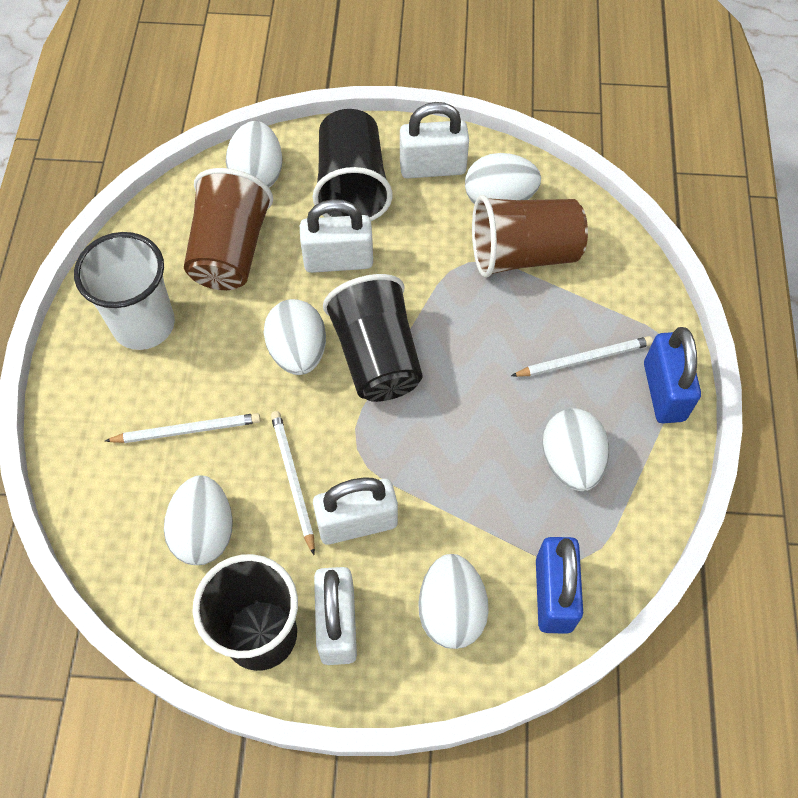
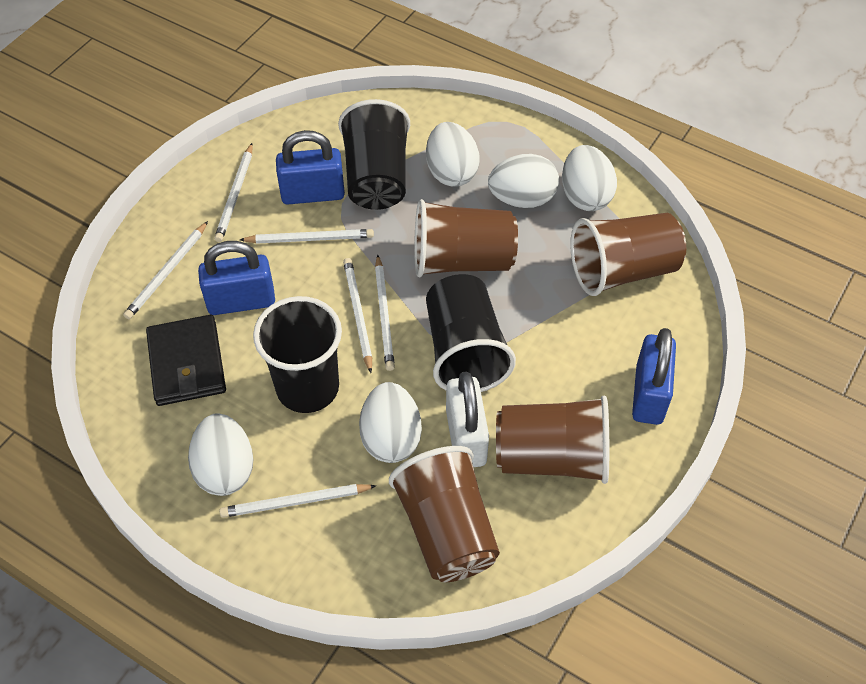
black wallet: none = 0 -> [146,315,226,406] = 1
blue padlock: [536,537,583,634] [644,327,701,424] = 2 -> [198,241,275,315] [276,130,345,204] [632,328,676,425] = 3
brown cup: [184,168,273,290] [472,195,588,278] = 2 -> [389,446,500,582] [414,199,518,277] [496,396,609,484] [570,213,686,296] = 4
white cup: [74,232,175,350] = 1 -> none = 0
white egg: [164,476,233,565] [226,121,283,188] [264,299,326,375] [418,554,489,649] [465,153,541,204] [542,408,609,491] = 6 -> [188,413,253,496] [359,382,422,463] [426,122,480,187] [488,154,559,208] [562,145,617,211] = 5
white padlock: [300,199,373,273] [313,478,398,544] [314,567,357,665] [400,102,469,178] = 4 -> [446,372,489,467] = 1
white pencil: [105,413,261,443] [271,411,315,555] [511,336,653,377] = 3 -> [123,221,208,319] [214,143,253,242] [219,484,377,518] [240,229,374,244] [343,258,372,373] [375,255,395,371] = 6

